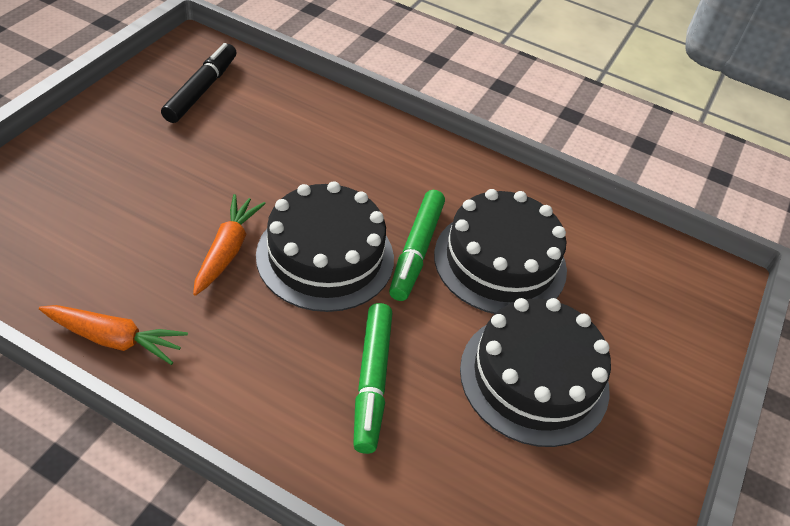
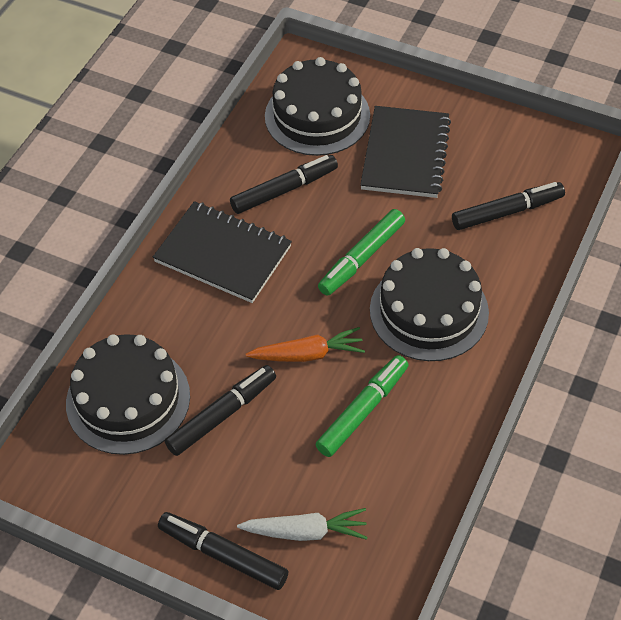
black marker: [161,43,237,123] = 1 -> [158,512,288,590] [165,365,276,456] [230,155,338,214] [452,182,565,230] = 4
black notebook: none = 0 -> [153,201,292,303] [360,106,451,198] = 2
orange carrot: [39,305,188,365] [193,194,266,296] = 2 -> [246,327,365,362] = 1
white carrot: none = 0 -> [237,508,368,541] = 1

